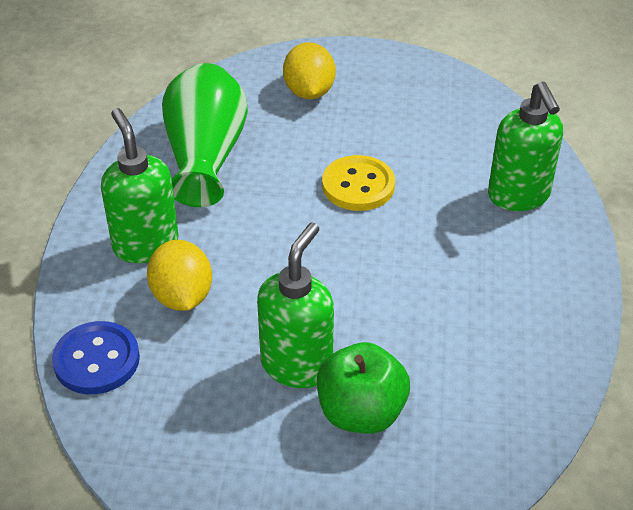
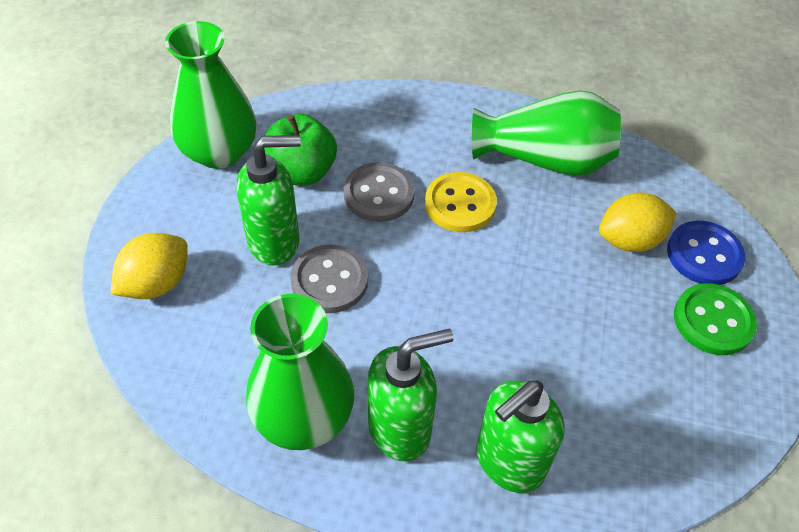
green button: none = 0 -> [674,283,757,355] = 1
green vase: [162,63,248,207] = 1 -> [165,21,256,169] [246,294,355,450] [472,90,621,176] = 3
grey button: none = 0 -> [291,245,368,313] [344,162,415,222] = 2

